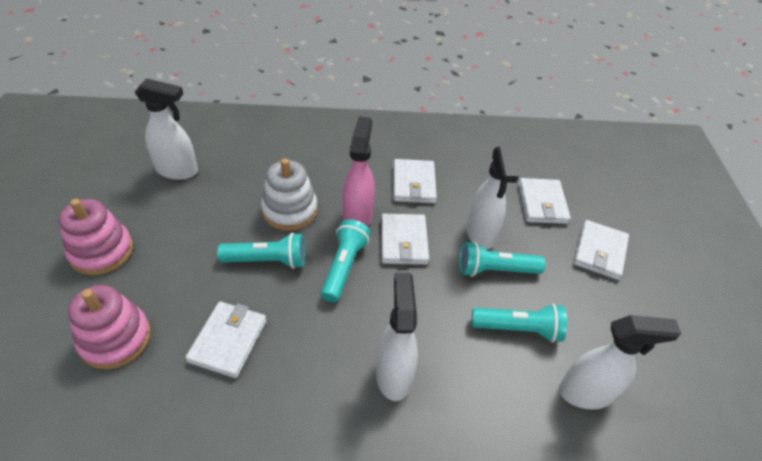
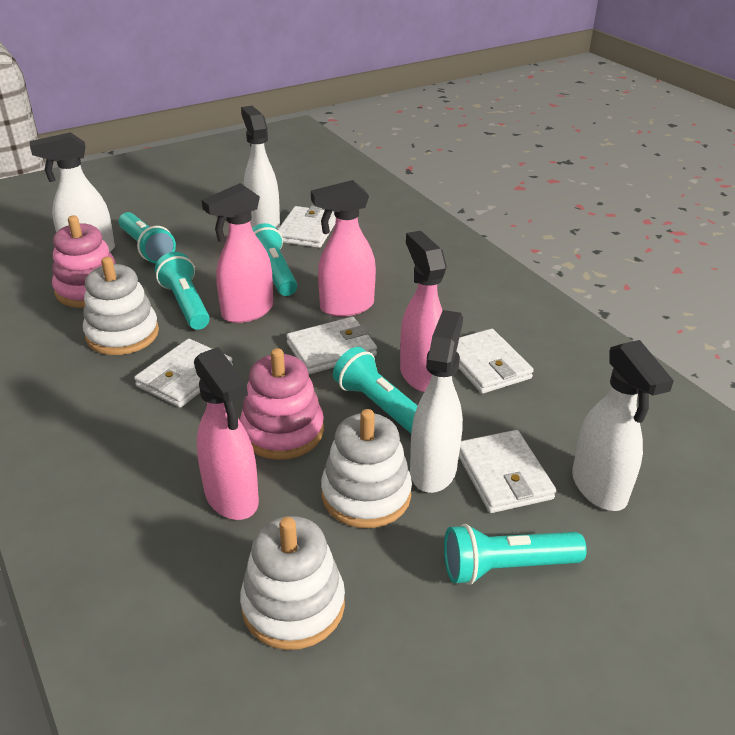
pink spray bottle: [342,116,375,227] = 1 -> [194,347,259,520] [202,183,273,323] [311,180,376,317] [400,231,447,392] = 4
turquoise flashlight: [217,233,305,269] [321,219,371,302] [459,241,546,277] [472,303,567,343] = 4 -> [119,212,176,263] [155,252,210,330] [252,223,297,296] [333,347,418,433] [444,524,587,585] = 5
white stacking toy: [261,158,318,231] = 1 -> [83,257,159,355] [240,516,345,650] [321,409,412,528] = 3

